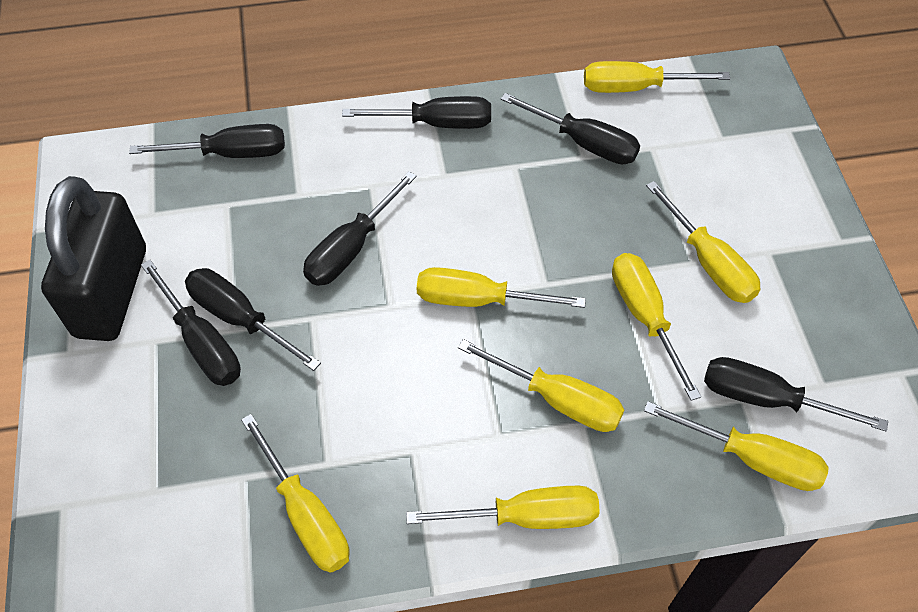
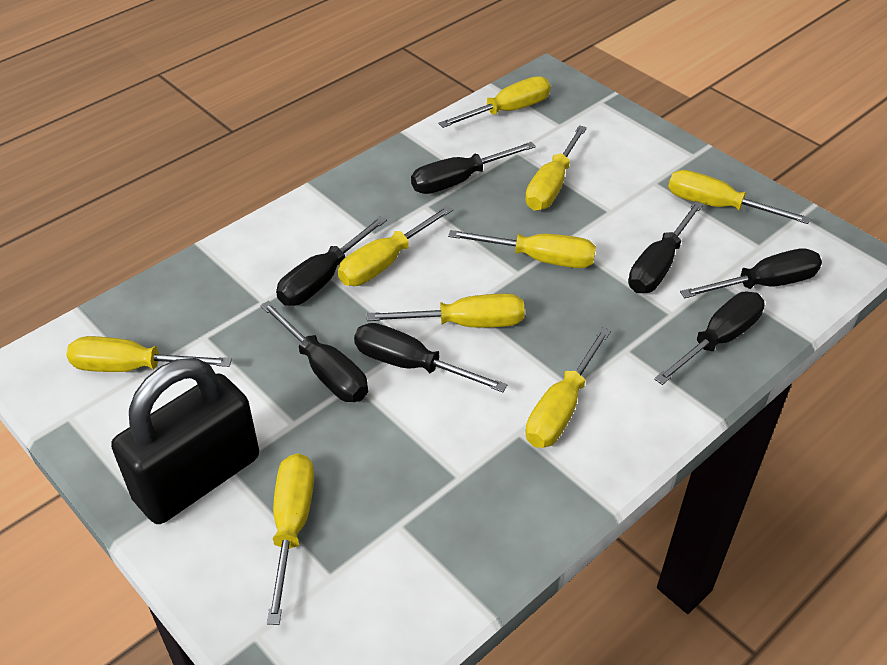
yellow screwdriver: [241,414,350,573] [406,486,600,529] [417,267,586,308] [458,339,624,432] [584,61,730,93] [612,253,701,401] [644,401,829,491] [646,181,761,303] = 8 -> [66,336,232,372] [267,453,314,625] [338,205,454,286] [367,294,525,328] [439,76,551,128] [448,230,596,268] [525,125,587,211] [525,327,611,448] [668,170,811,224] = 9

